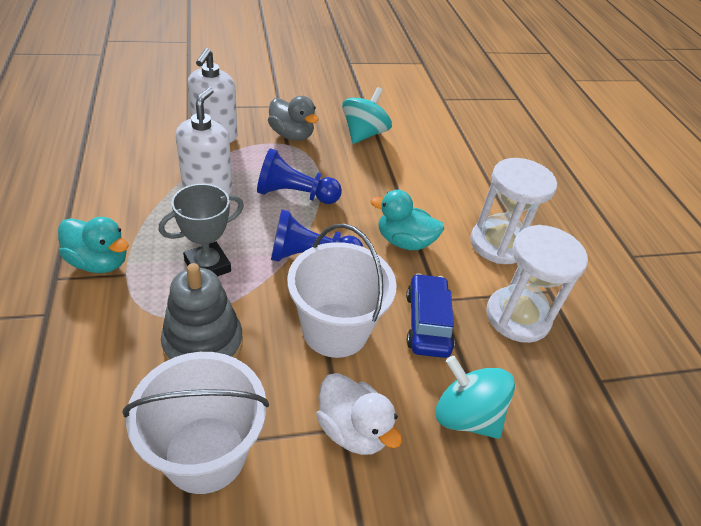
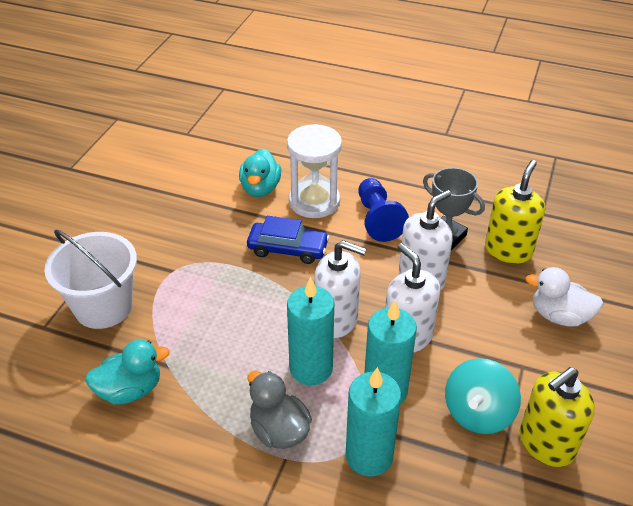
blue pawn: [257,148,342,204] [271,210,363,262] = 2 -> [359,178,409,242] = 1
grey stacking toy: [161,263,243,361] = 1 -> none = 0
turquoise candle: none = 0 -> [287,277,334,385] [346,367,401,477] [364,300,417,404] = 3
turquoise spinning top: [342,87,392,144] [436,356,515,439] = 2 -> [445,358,521,434] = 1
white bucket: [123,352,269,494] [287,224,397,358] = 2 -> [44,230,137,329] = 1
white hourglass: [470,158,557,264] [486,225,588,343] = 2 -> [287,124,342,218] = 1
white soap dispenser: [176,87,232,195] [188,48,238,143] = 2 -> [314,240,367,338] [385,243,440,353] [399,190,453,291] = 3
yellow soap dispenser: none = 0 -> [485,160,545,264] [520,367,595,467] = 2

